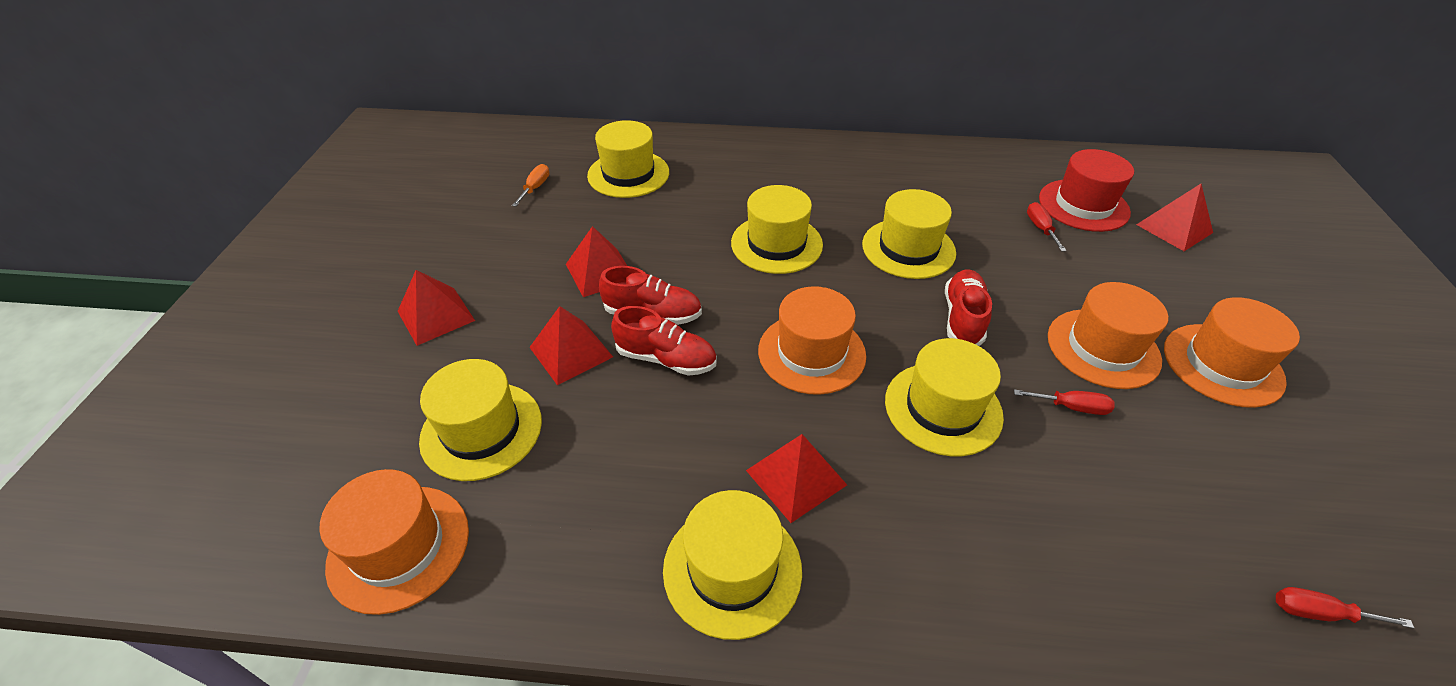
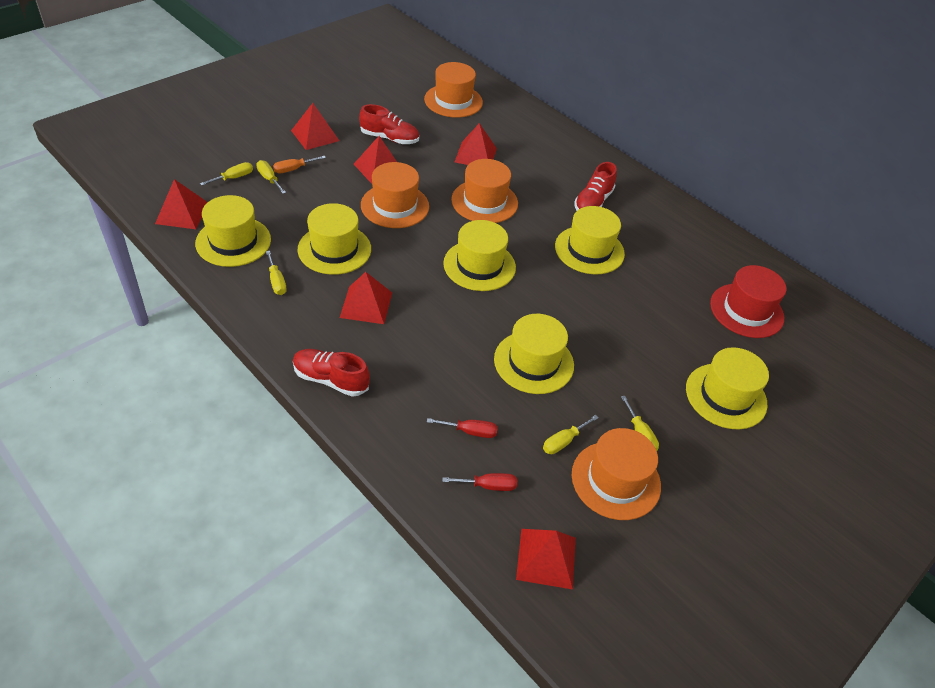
red pyramid: [398,270,475,346] [529,306,613,385] [566,226,627,297] [746,434,847,523] [1136,184,1213,251] = 5 -> [155,179,208,229] [291,103,339,150] [340,272,392,324] [354,136,397,184] [455,123,497,165] [516,529,576,590] = 6
red screwdriver: [1014,389,1115,415] [1027,202,1067,252] [1276,587,1414,629] = 3 -> [427,418,498,438] [442,473,517,491] = 2
yellow screwdriver: none = 0 -> [200,162,253,186] [256,160,286,194] [266,251,287,295] [543,415,598,454] [621,396,659,451] = 5

